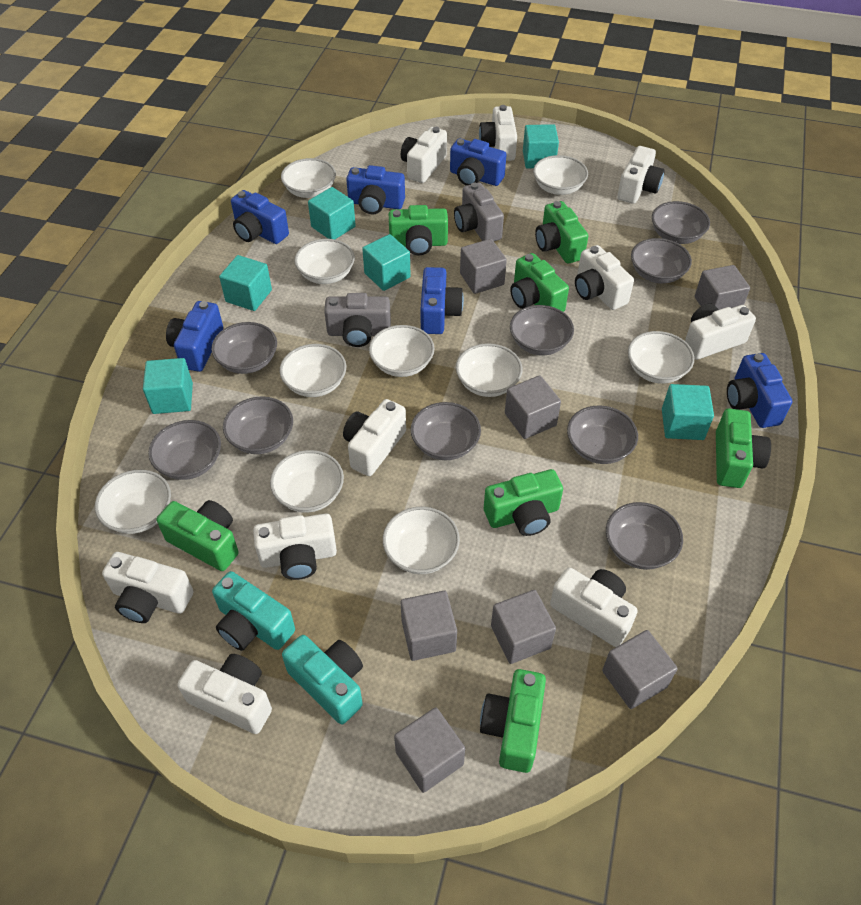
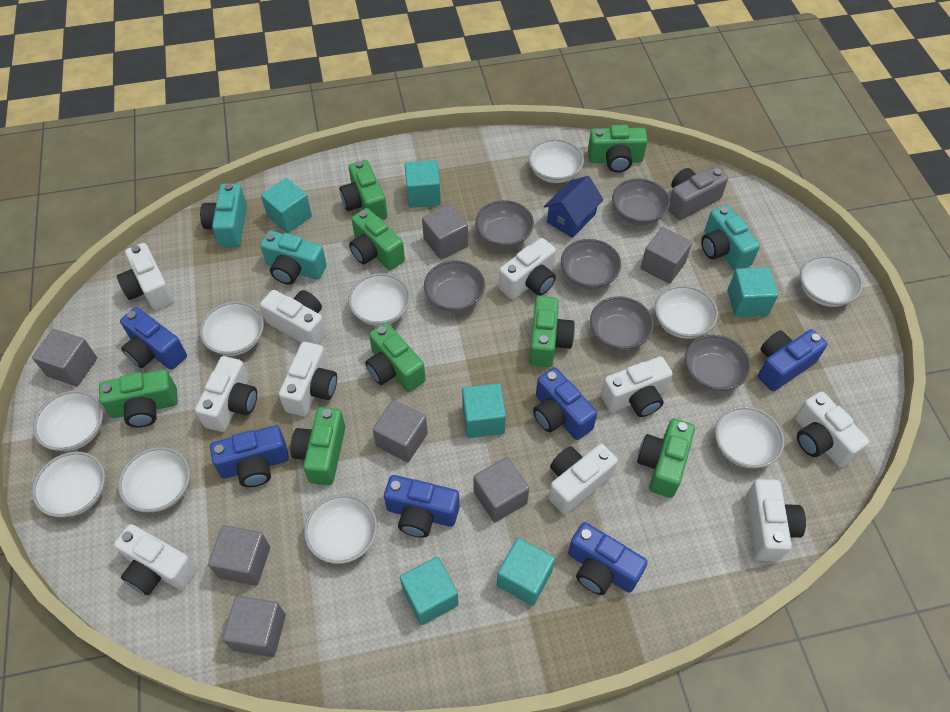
blue house: none = 0 -> [544,176,603,238] = 1
green camera: [157,500,239,571] [389,205,448,255] [480,669,546,773] [484,469,563,536] [510,253,569,312] [535,201,588,263] [716,408,771,488] = 7 -> [99,369,178,427] [290,407,345,485] [339,160,387,220] [349,208,405,270] [365,323,426,392] [529,296,575,367] [588,125,648,173] [637,418,695,498] = 8
grey bowl: [148,420,221,480] [211,322,277,374] [223,396,293,454] [411,402,481,460] [510,305,574,355] [567,405,638,464] [606,502,683,570] [631,238,692,284] [652,201,710,244] = 9 -> [424,261,485,312] [475,200,534,248] [561,239,621,289] [590,296,654,351] [612,179,670,225] [685,335,751,392] = 6
grey camera: [324,293,391,347] [454,183,504,241] = 2 -> [668,166,728,220] = 1
turquoise camera: [212,571,295,651] [282,635,363,724] = 2 -> [200,183,247,247] [260,231,327,285] [701,205,760,270] = 3

